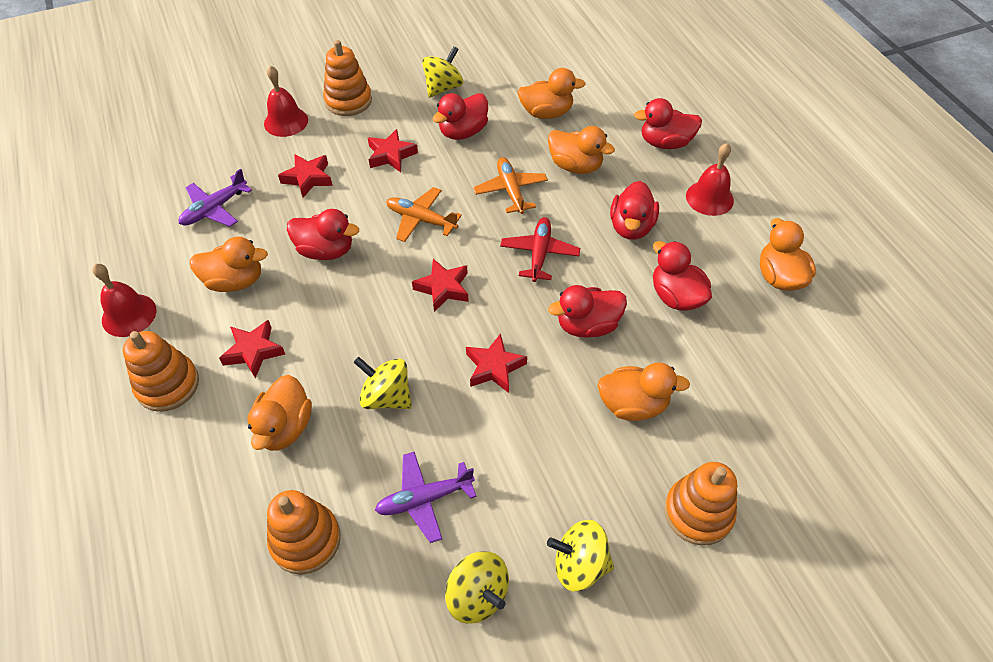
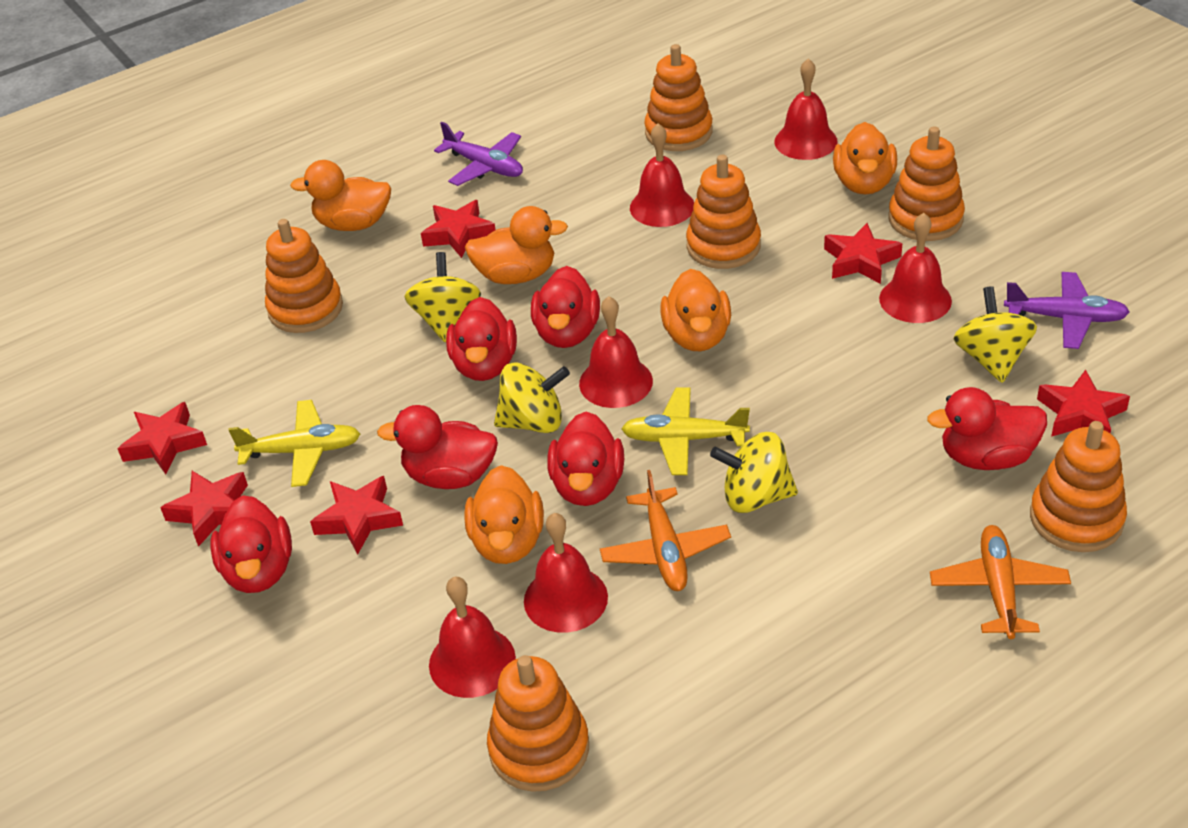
orange duck: [190,236,268,292] [247,375,312,451] [517,68,586,119] [548,126,615,174] [597,362,690,421] [760,218,816,291] = 6 -> [290,160,391,231] [464,465,544,564] [465,206,568,284] [660,269,731,351] [833,122,897,195] = 5
orange stacking toy: [123,331,199,412] [267,490,341,575] [323,40,372,116] [664,462,737,546] = 4 -> [265,219,343,333] [487,655,589,792] [644,44,712,151] [686,155,761,269] [889,126,965,241] [1030,421,1127,552] = 6
red bell: [92,264,156,337] [264,66,308,137] [686,143,734,216] = 3 -> [429,577,516,698] [524,513,608,633] [579,296,653,408] [630,123,694,227] [774,58,838,160] [879,213,952,323] = 6
red plane: [500,217,580,282] = 1 -> none = 0
red star: [219,320,285,379] [278,154,333,198] [368,129,418,172] [412,259,469,312] [466,333,527,393] = 5 -> [118,402,207,474] [160,471,248,547] [310,476,403,555] [421,200,496,258] [824,223,903,284] [1037,370,1130,437] = 6
yellow plane: none = 0 -> [228,400,360,487] [621,388,750,475] = 2

